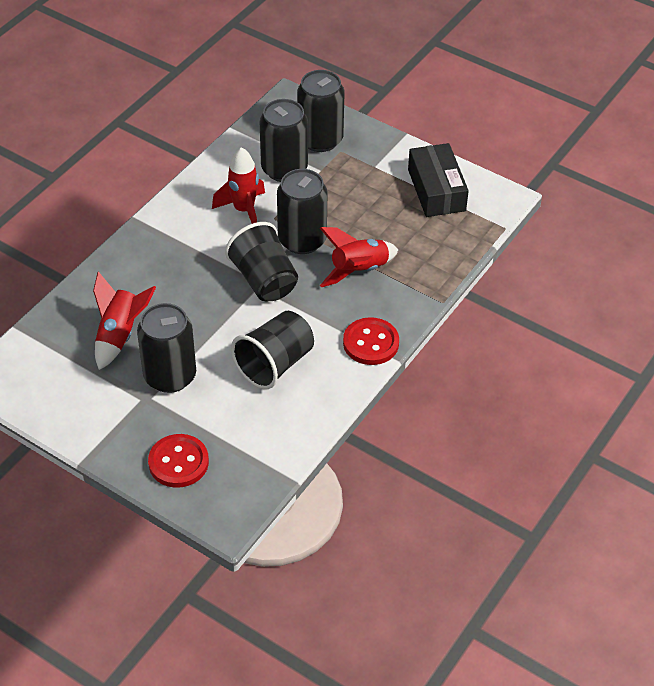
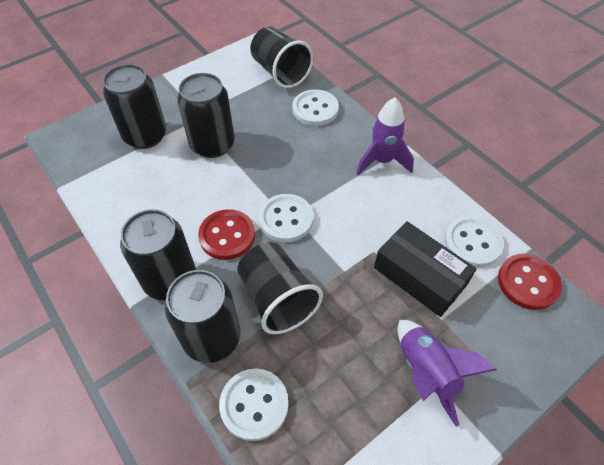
purple rocket: none = 0 -> [356,98,414,175] [397,320,497,427] = 2
red rocket: [93,271,156,370] [212,147,265,224] [320,227,398,287] = 3 -> none = 0
white button: none = 0 -> [219,369,289,441] [259,194,313,242] [292,89,339,126] [444,216,504,267] = 4

